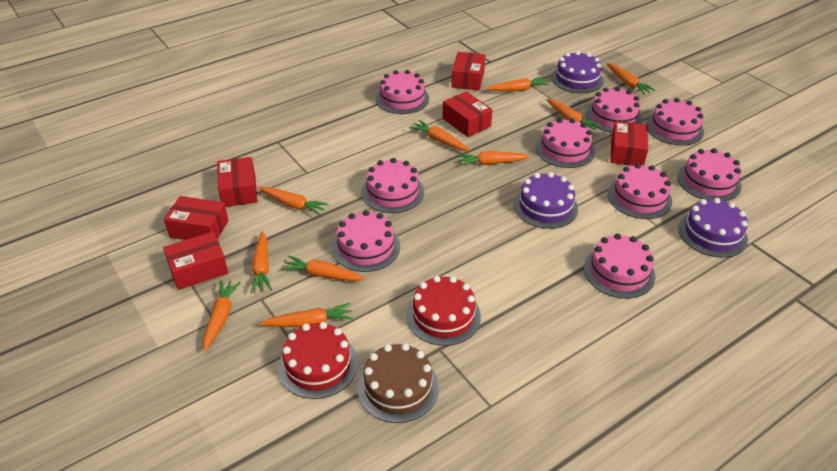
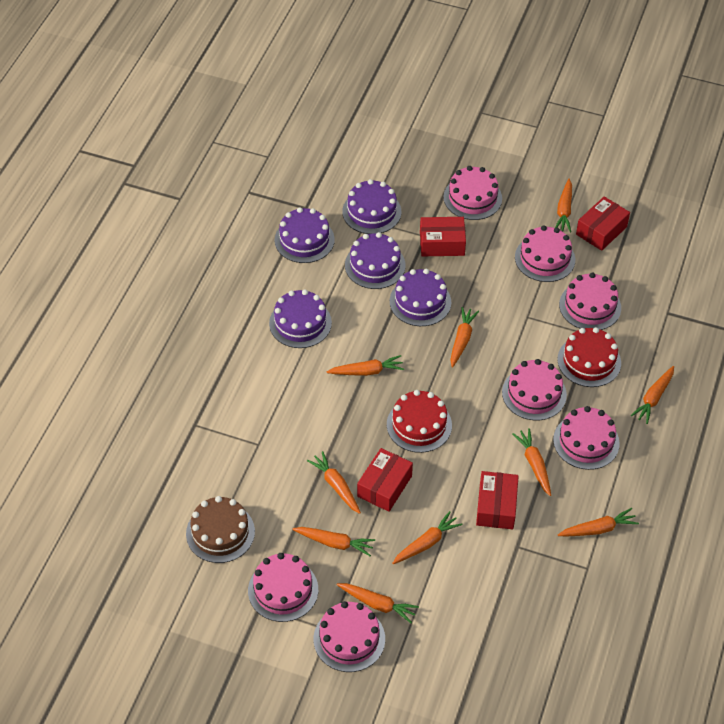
pink cake: [332,210,400,272] [361,158,424,213] [376,70,429,114] [536,118,595,168] [584,234,655,298] [586,87,642,133] [608,163,672,219] [646,98,704,146] [677,148,741,201] = 9 -> [248,553,318,622] [314,601,385,672] [443,166,502,220] [502,359,567,420] [515,225,575,282] [553,406,620,470] [559,272,621,330] = 7
purple cake: [514,172,578,229] [551,51,604,93] [678,198,748,258] = 3 -> [269,289,332,348] [275,207,335,263] [342,179,401,234] [345,232,406,289] [390,269,451,326] = 5
red box: [163,232,228,290] [164,196,228,240] [217,157,258,207] [442,92,492,137] [451,52,485,90] [610,121,648,166] = 6 -> [357,448,413,512] [420,217,466,256] [476,471,519,529] [576,196,630,251] = 4

